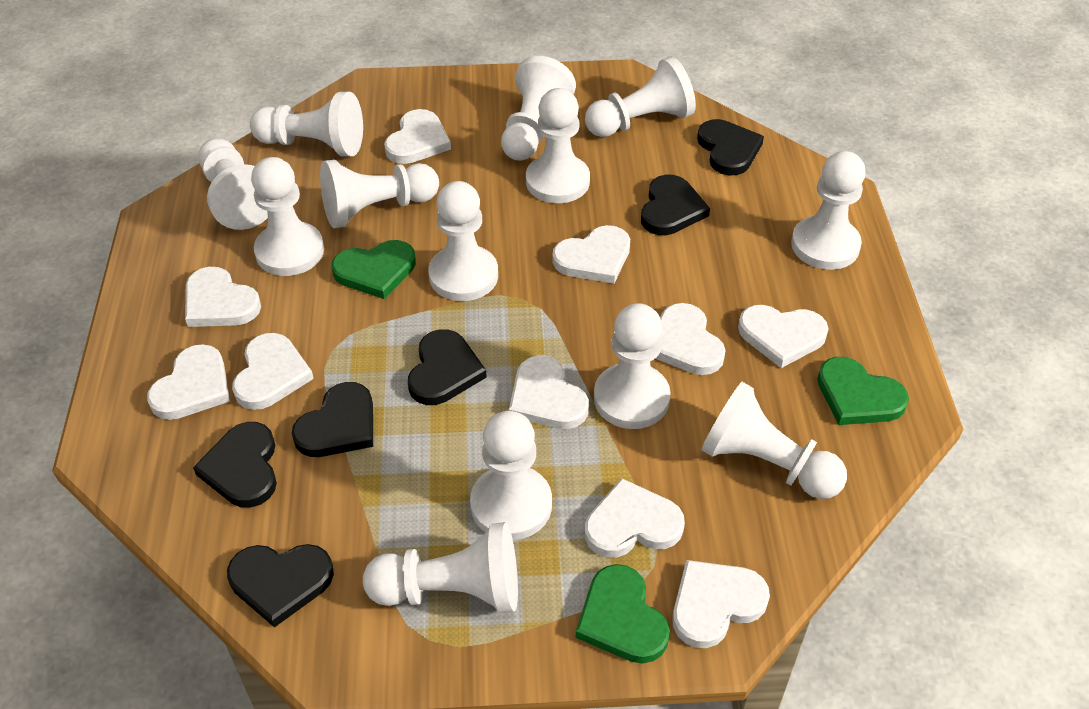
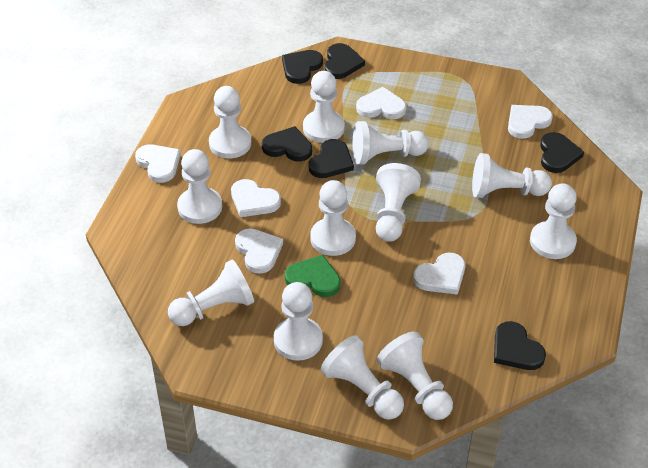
green heart: [332,240,416,299] [576,564,670,664] [817,357,909,425] = 3 -> [285,255,341,297] = 1
white heart: [147,344,230,420] [185,267,261,327] [232,333,314,410] [384,109,451,164] [509,356,589,429] [552,225,630,284] [585,478,685,558] [655,303,726,375] [672,560,770,648] [738,305,828,368] = 10 -> [135,144,181,183] [231,179,281,217] [235,228,283,274] [356,87,406,119] [413,253,465,295] [508,105,553,139] = 6
white pawn: [199,138,268,230] [250,92,363,156] [251,157,324,276] [320,160,439,228] [363,522,518,613] [428,181,498,301] [470,411,552,540] [501,56,576,161] [526,88,590,203] [585,56,696,137] [594,303,671,429] [701,382,847,499] [791,151,866,270] = 13 -> [168,259,254,326] [177,149,222,224] [209,86,251,158] [274,282,323,361] [303,71,345,143] [310,180,356,256] [321,335,404,420] [353,121,429,165] [376,163,421,242] [377,331,453,420] [472,153,552,198] [530,183,577,259] = 12

